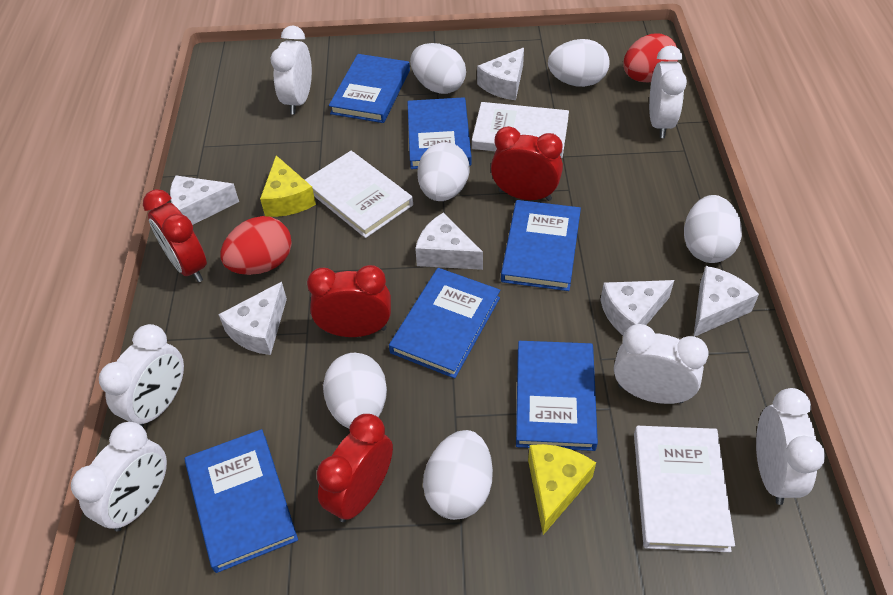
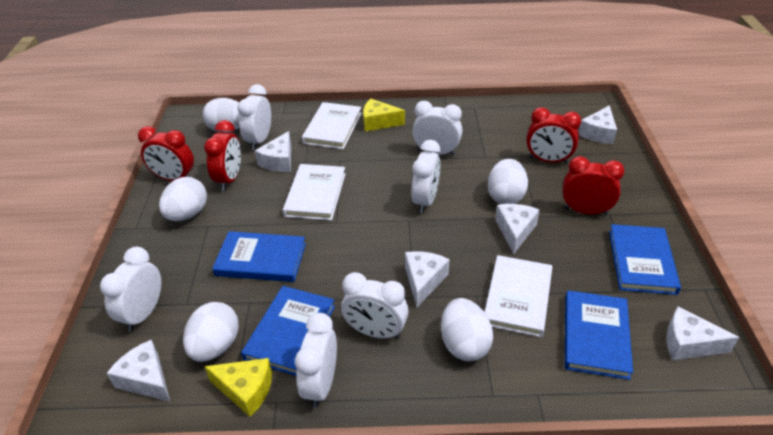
blue book: [185,429,298,573] [329,54,410,123] [389,268,500,378] [407,97,472,169] [501,200,581,291] [516,341,598,451] = 6 -> [212,231,306,282] [241,286,335,376] [565,290,633,380] [609,224,681,295] = 4
red egg: [220,216,292,275] [624,33,678,83] = 2 -> none = 0
white egg: [323,353,387,429] [410,43,466,94] [418,142,469,201] [423,430,493,520] [548,39,610,87] [684,195,742,263] = 6 -> [159,177,207,221] [183,302,239,362] [202,98,240,132] [441,298,493,361] [488,159,528,204] = 5

